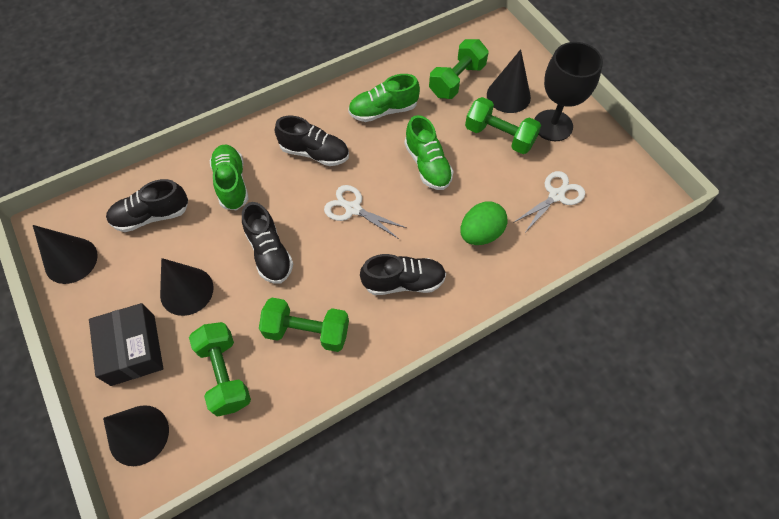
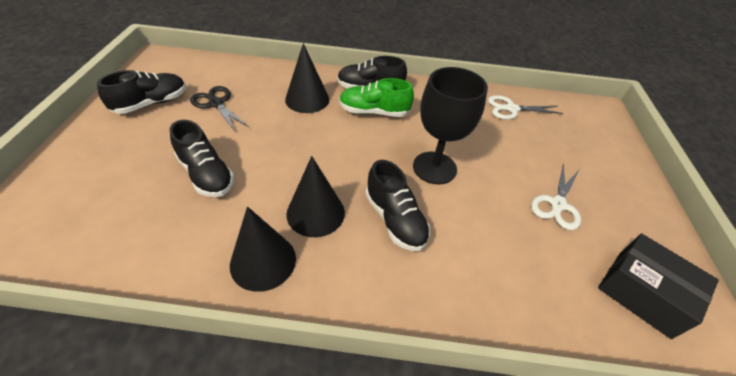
black cone: [33,225,98,284] [103,405,169,466] [160,258,213,316] [487,49,531,113] = 4 -> [230,207,296,292] [285,43,329,113] [286,156,345,237] = 3
black scissors: none = 0 -> [190,86,250,133] = 1
green dumbbell: [189,322,251,417] [259,298,349,352] [429,39,489,99] [465,97,541,154] = 4 -> none = 0
green egg: [460,201,508,245] = 1 -> none = 0
green shoe: [209,145,249,210] [348,74,420,122] [405,115,453,190] = 3 -> [339,78,414,117] = 1

